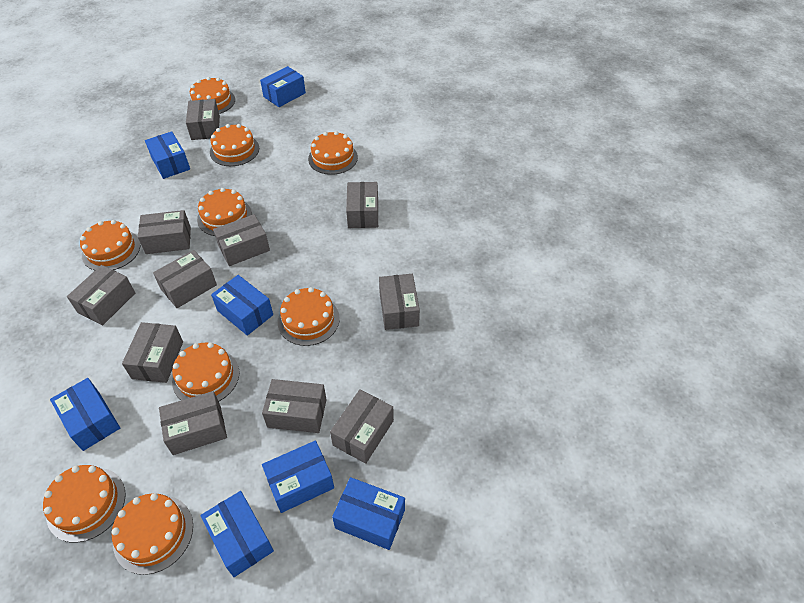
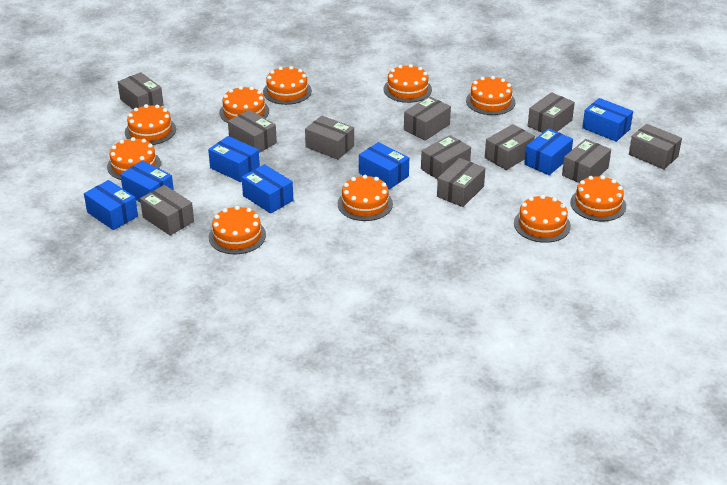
orange cake: [43,465,126,543] [80,220,140,270] [111,493,193,575] [172,342,239,401] [190,77,235,114] [197,188,252,236] [210,124,259,166] [278,287,340,346] [308,131,358,175] = 9 -> [107,137,161,180] [125,104,176,145] [209,206,266,254] [219,86,269,123] [263,66,312,105] [338,175,393,221] [383,64,432,103] [466,76,515,115] [514,195,571,243] [570,175,626,221] = 10

